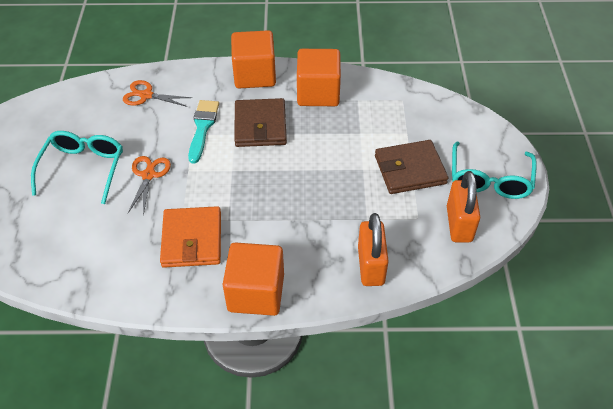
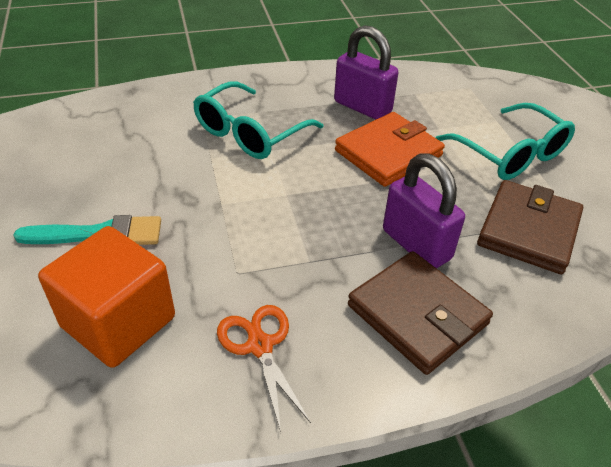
orange cube: [223,242,284,316] [231,30,276,88] [297,49,341,106] = 3 -> [38,226,175,368] = 1
orange padlock: [358,213,389,286] [447,171,480,243] = 2 -> none = 0
orange scissors: [123,80,192,107] [128,156,171,216] = 2 -> [217,305,311,432] = 1
purple padlock: none = 0 -> [334,25,399,120] [383,153,465,268] = 2

